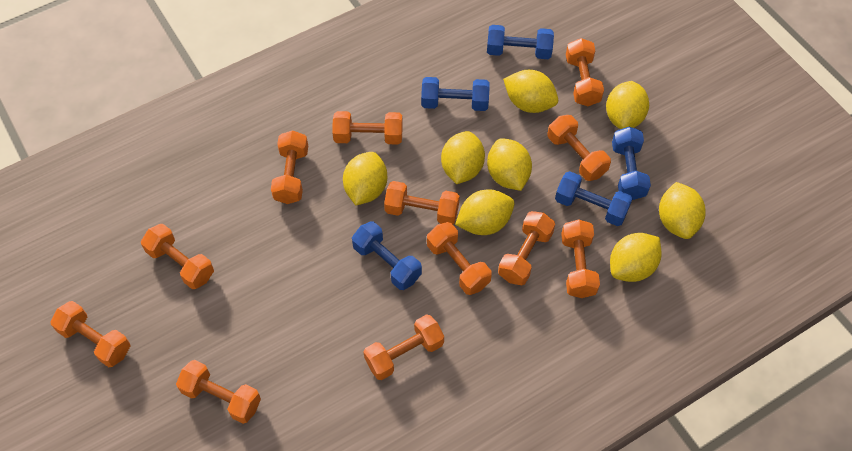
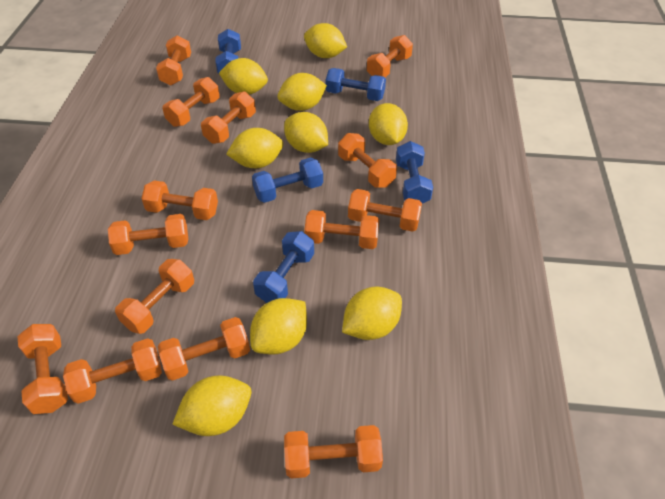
orange dumbbell: [51,301,131,367] [141,224,214,289] [176,360,261,424] [271,130,308,204] [332,111,403,144] [364,315,444,380] [384,181,460,224] [427,222,492,295] [498,211,555,285] [548,115,611,181] [561,219,600,298] [566,38,604,106] = 12 -> [18,324,68,414] [63,338,162,404] [108,214,188,255] [115,259,194,334] [141,180,218,220] [156,35,191,86] [158,317,250,381] [162,77,220,127] [201,91,256,144] [284,425,383,478] [304,210,379,249] [338,133,397,187] [348,189,422,232] [367,35,413,77] = 14
yellow lemon: [343,152,387,205] [441,131,485,184] [455,189,514,235] [487,138,532,191] [503,70,558,113] [606,81,649,129] [610,233,661,282] [659,182,706,239] = 8 -> [172,376,251,436] [219,58,268,95] [226,128,283,168] [250,298,307,355] [277,73,327,111] [284,112,328,153] [304,23,347,58] [342,287,402,340] [369,103,408,145] = 9

